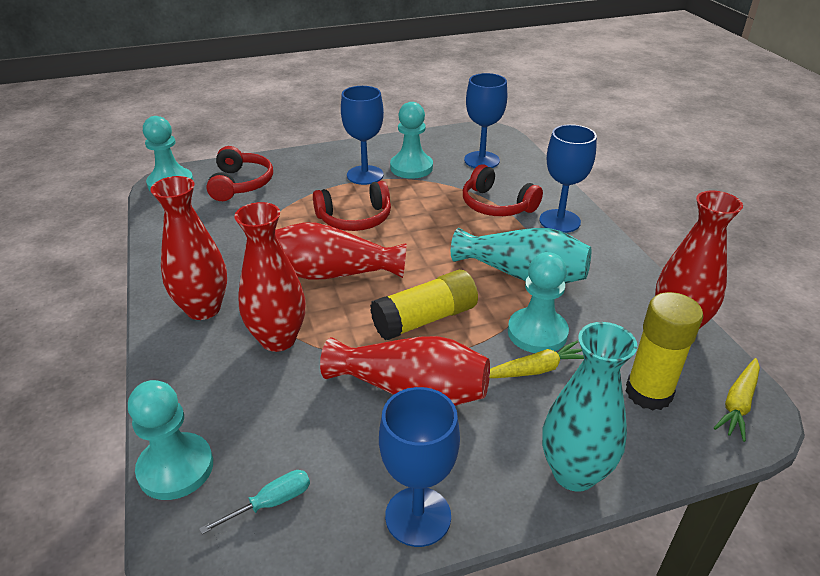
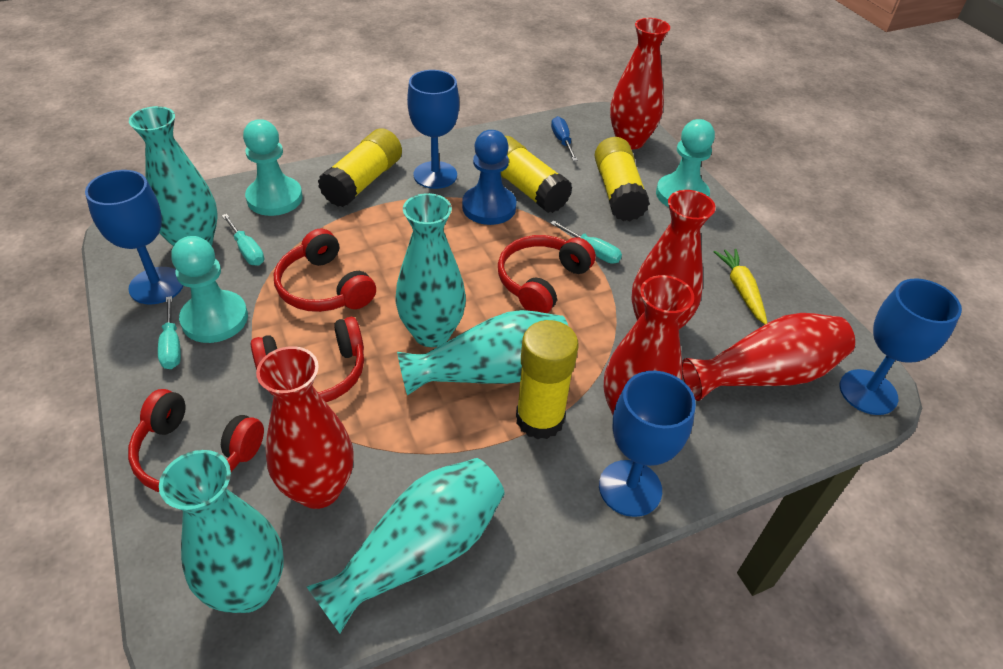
blue pawn: none = 0 -> [462,130,516,225] = 1
blue screwdriver: none = 0 -> [551,116,578,161] = 1
red headphones: [206,146,273,201] [313,181,391,231] [463,165,543,216] = 3 -> [128,389,264,492] [251,317,364,402] [274,229,376,312] [498,235,596,313] = 4
turquoise pawn: [128,380,213,500] [143,116,194,192] [390,102,433,179] [508,252,569,353] = 4 -> [171,236,248,343] [243,119,303,216] [656,119,715,207] = 3
turquoise screwdriver: [199,470,310,534] = 1 -> [158,296,181,369] [222,214,264,266] [550,221,622,264] = 3
turquoise vase: [451,228,591,284] [542,322,638,492] = 2 -> [129,106,218,247] [159,450,284,613] [306,458,505,633] [395,193,466,347] [397,310,568,396] = 5
yellow carrot: [490,340,584,378] [714,358,760,442] = 2 -> [714,249,767,324] = 1
yellow glue stick: [370,270,478,340] [626,292,703,411] = 2 -> [318,128,402,207] [501,136,572,213] [516,320,579,440] [595,137,650,221] = 4

